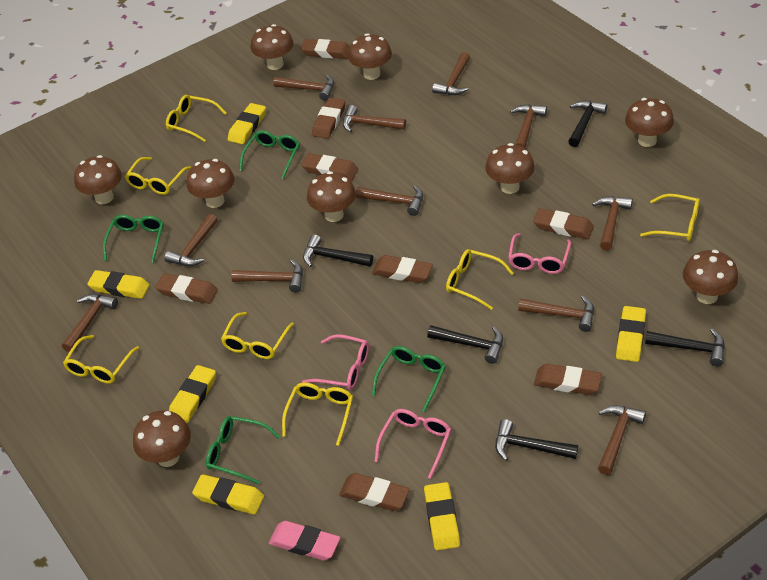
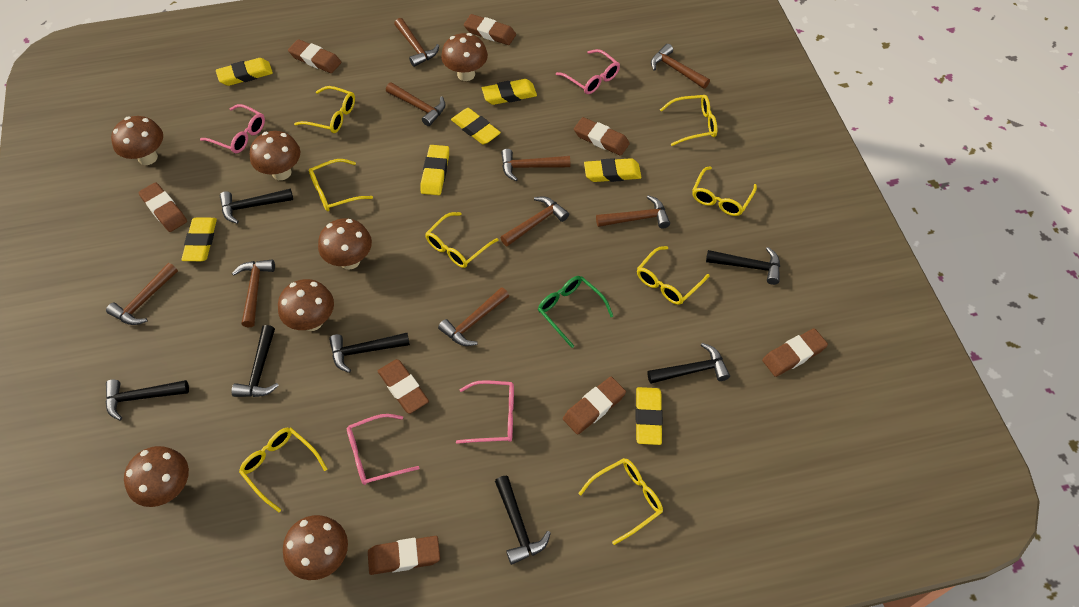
black hammer: [303,234,373,267] [427,325,503,364] [495,419,578,461] [568,101,607,147] [645,329,725,367] = 5 -> [106,379,189,421] [220,189,293,224] [231,325,279,397] [329,333,410,373] [495,476,551,565] [647,343,730,384] [706,247,780,285] = 7
brown hammer: [62,294,118,352] [165,214,218,266] [231,260,303,293] [273,75,334,101] [343,105,406,133] [356,185,423,216] [432,52,470,95] [510,104,547,148] [518,296,594,332] [592,196,633,251] [598,405,646,475] = 11 -> [106,263,178,325] [232,259,275,327] [386,82,445,126] [394,18,439,67] [438,287,509,346] [500,196,569,247] [501,149,570,181] [596,195,670,229] [651,44,710,89] = 9
brown mushroom: [74,155,122,204] [133,411,191,467] [186,159,235,208] [251,24,294,70] [307,171,356,222] [348,33,392,80] [485,143,535,194] [625,98,674,147] [683,250,738,304] = 9 -> [111,116,163,165] [124,446,189,507] [250,131,300,180] [278,279,334,331] [283,515,348,580] [318,219,372,270] [441,33,488,81] = 7
green glasses: [103,215,164,263] [206,416,281,485] [239,130,300,179] [372,346,446,412] = 4 -> [538,276,613,348] = 1
pink eraser: [269,521,340,561] = 1 -> none = 0
pink glasses: [302,334,369,390] [375,409,451,479] [508,233,571,274] = 3 -> [200,104,265,153] [347,414,419,485] [456,380,514,444] [556,49,620,94] = 4
yellow eraser: [87,270,150,299] [169,365,216,423] [192,474,264,514] [228,103,266,144] [424,482,460,550] [616,306,646,362] = 6 -> [181,217,217,261] [216,58,273,86] [420,145,449,195] [451,108,501,145] [482,79,537,105] [584,158,641,182] [635,387,663,445] = 7
yellow glasses: [63,335,139,384] [125,157,191,195] [166,95,226,142] [221,312,294,359] [282,382,353,446] [446,249,514,310] [640,194,700,241] = 7 -> [239,427,327,512] [294,86,355,133] [309,159,373,211] [425,212,499,268] [578,458,663,545] [637,246,710,305] [660,95,717,146] [692,166,757,216] = 8

